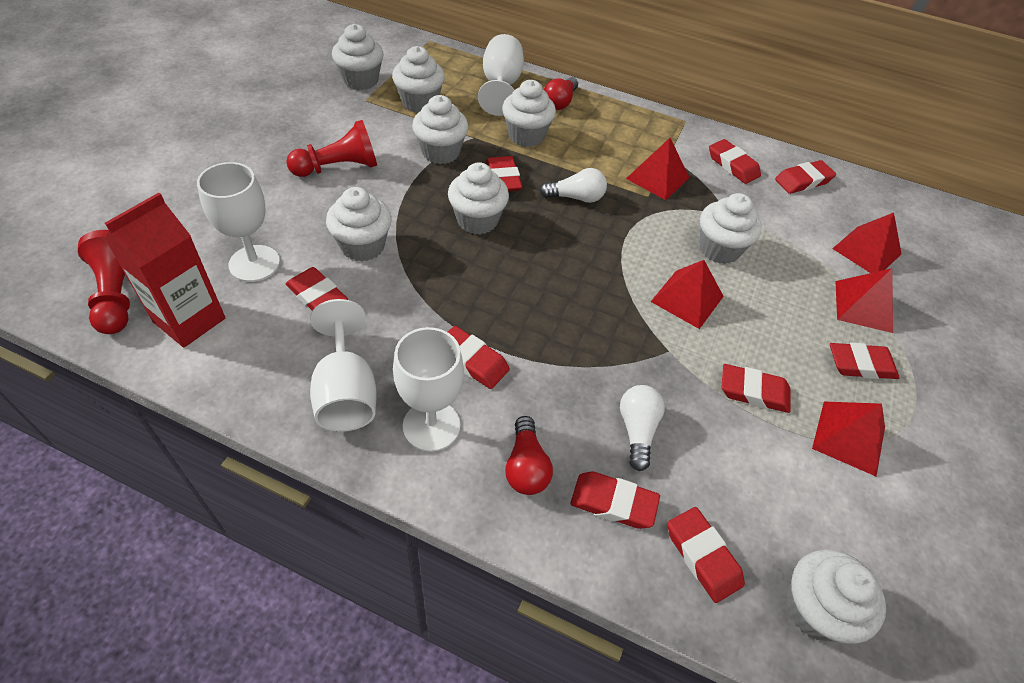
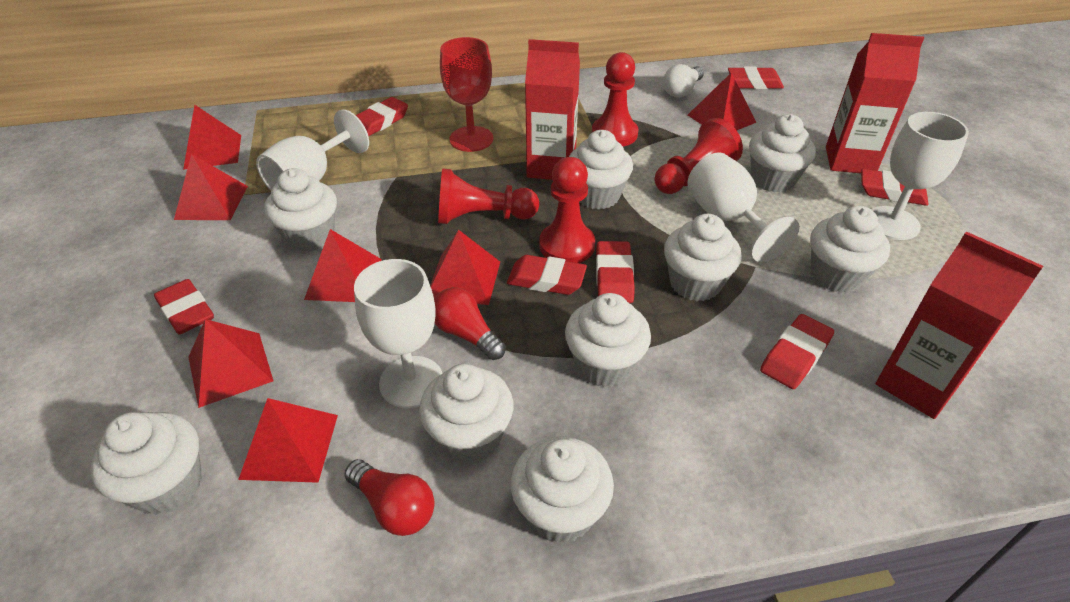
red carton: [105,193,225,348] = 1 -> [525,39,580,180] [826,33,924,173] [876,231,1043,419] = 3
red eraser: [286,267,348,310] [448,326,510,389] [486,156,522,191] [570,471,660,529] [667,507,745,603] [709,139,761,184] [722,364,791,413] [775,160,836,194] [830,342,899,379] = 9 -> [154,279,214,334] [356,97,408,136] [507,255,587,295] [596,241,635,303] [728,66,784,89] [760,314,834,389] [861,169,928,206] = 7
red goblet: none = 0 -> [440,37,494,152] = 1
red pawn: [78,230,130,334] [286,120,377,177] = 2 -> [438,168,539,224] [539,157,595,263] [592,52,638,147] [654,118,743,194] = 4
red pyramid: [626,138,690,200] [651,260,724,329] [812,401,885,476] [832,212,902,273] [835,268,893,333] = 5 -> [174,154,248,220] [183,105,241,170] [188,319,273,408] [238,398,338,483] [304,229,382,302] [430,230,500,305] [688,73,756,130] = 7
white cupcake: [326,187,392,262] [332,24,384,90] [392,46,445,113] [412,95,468,164] [448,162,509,235] [502,80,556,147] [699,193,762,264] [786,550,886,644] = 8 -> [90,412,202,515] [264,168,337,252] [419,364,513,463] [511,437,614,543] [565,293,651,387] [569,130,633,210] [664,214,742,301] [749,114,816,193] [810,206,890,293] = 9
white light bulb: [540,168,607,203] [620,385,665,471] = 2 -> [663,64,704,98] = 1

